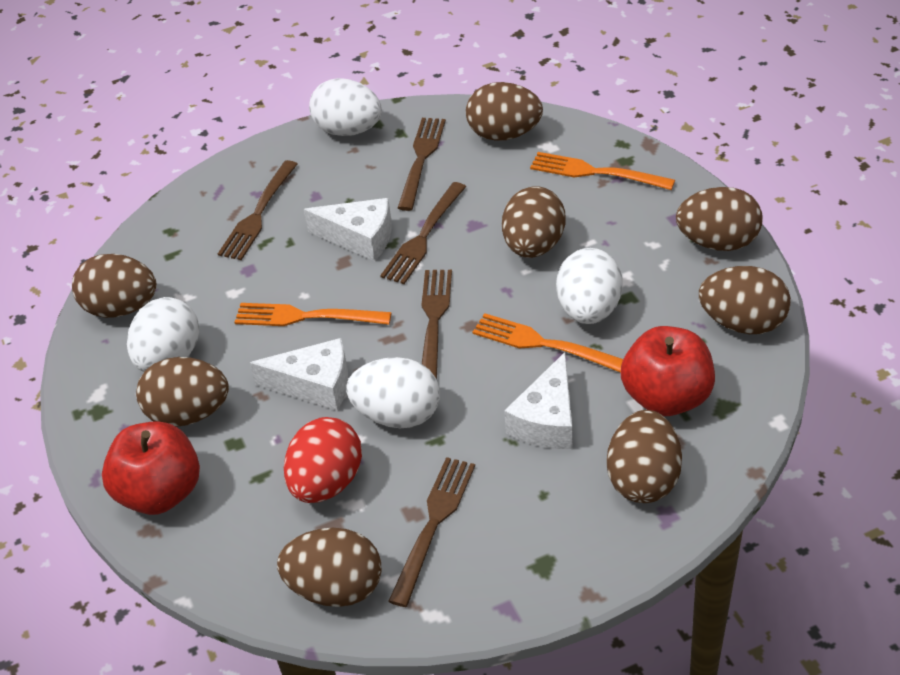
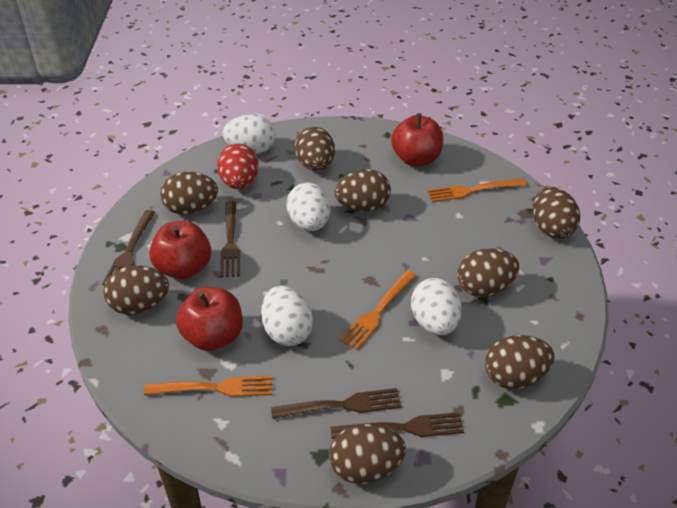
brown fork: [218,160,297,260] [380,182,466,284] [388,457,475,607] [398,118,446,211] [421,270,452,379] = 5 -> [102,210,155,285] [220,201,240,277] [271,388,401,419] [330,413,464,439] = 4
red apple: [102,421,200,515] [621,326,715,416] = 2 -> [149,221,211,280] [176,287,243,351] [391,113,443,166] = 3
white cheese: [250,338,348,411] [304,198,392,261] [504,352,573,449] = 3 -> none = 0

